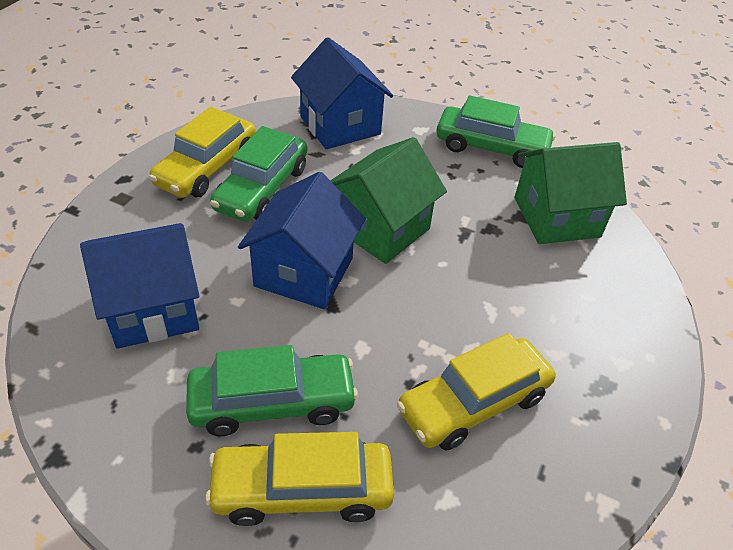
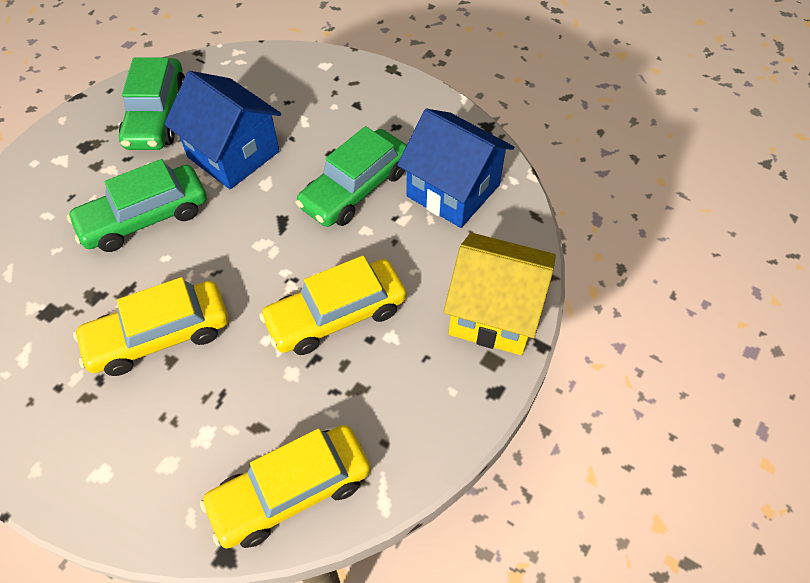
blue house: [80,223,199,349] [238,172,366,309] [291,37,393,149] = 3 -> [164,71,281,189] [397,109,514,228] = 2
green house: [330,137,447,264] [515,142,627,244] = 2 -> none = 0
yellow house: none = 0 -> [443,233,556,355] = 1

